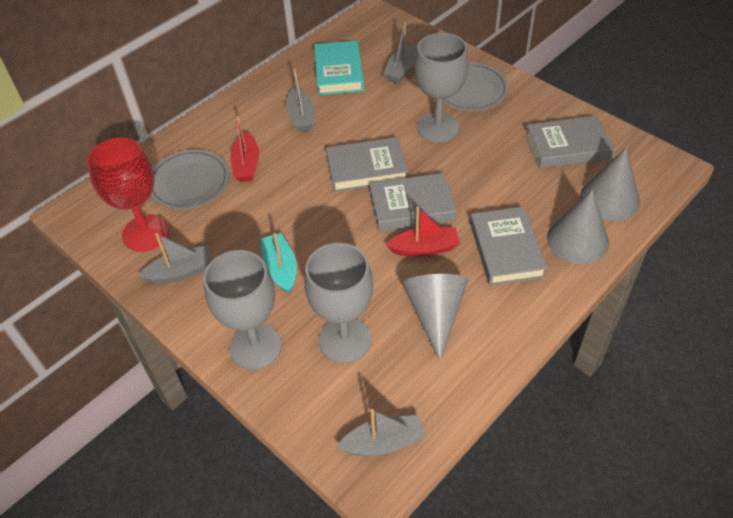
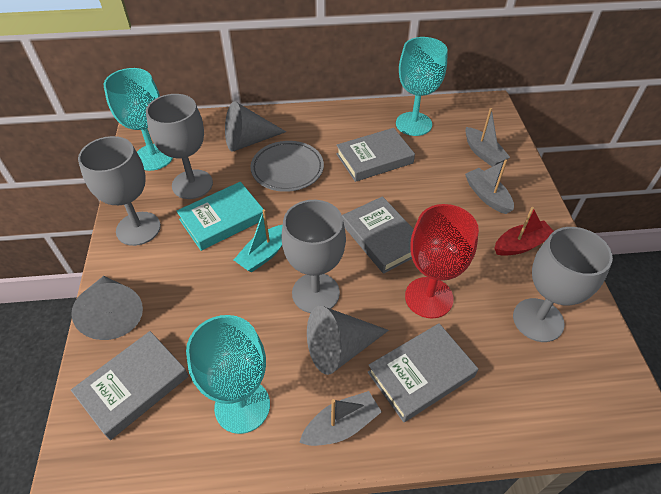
grey boat: [138,233,212,284] [286,68,314,132] [337,409,426,456] [383,22,417,84] = 4 -> [299,391,382,446] [465,108,510,167] [465,159,514,214] = 3
grey goblet: [203,250,282,370] [305,243,373,363] [414,33,468,142] = 3 -> [78,136,161,246] [146,94,213,199] [282,200,346,313] [513,227,613,342] = 4
grey plate: [151,149,229,209] [443,62,509,111] = 2 -> [250,141,324,192] = 1
red boat: [230,116,259,182] [386,206,460,257] = 2 -> [494,207,554,256] = 1
turquoise goblet: none = 0 -> [104,68,173,171] [186,315,270,434] [396,37,448,136] = 3

